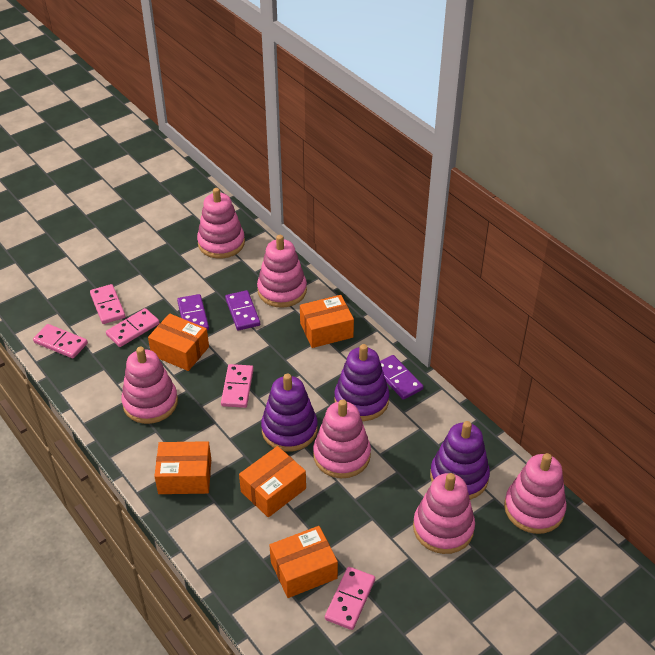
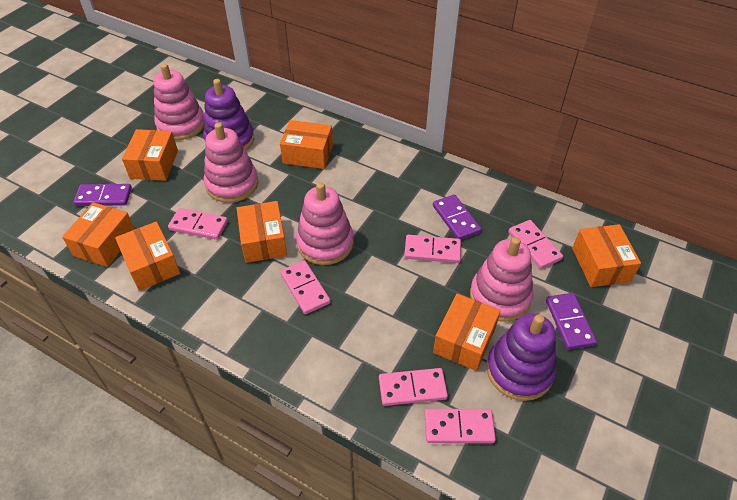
orange box: [148,314,209,371] [154,441,211,494] [239,446,306,517] [269,526,338,598] [300,295,354,348] = 5 -> [62,202,135,267] [115,221,180,291] [122,129,178,181] [237,201,287,263] [280,120,333,169] [433,293,501,371] [572,224,641,287] = 7
pink domino: [33,324,88,358] [90,284,125,324] [106,308,160,347] [221,364,254,408] [325,567,375,630] = 5 -> [168,208,228,240] [280,260,330,314] [379,368,448,406] [404,235,461,263] [425,409,496,443] [508,220,563,269] = 6
pink stacking toy: [121,347,178,424] [197,188,245,259] [257,235,307,308] [313,399,371,478] [413,473,475,554] [504,453,567,534] = 6 -> [153,63,204,140] [204,122,258,203] [296,182,354,265] [470,237,534,322] = 4
purple stacking toy: [261,374,318,452] [334,344,389,421] [430,421,490,500] = 3 -> [203,79,254,150] [487,314,556,401] = 2

